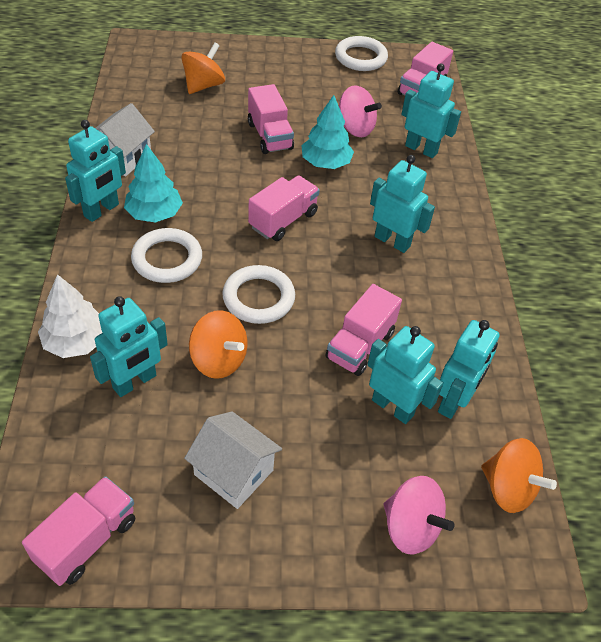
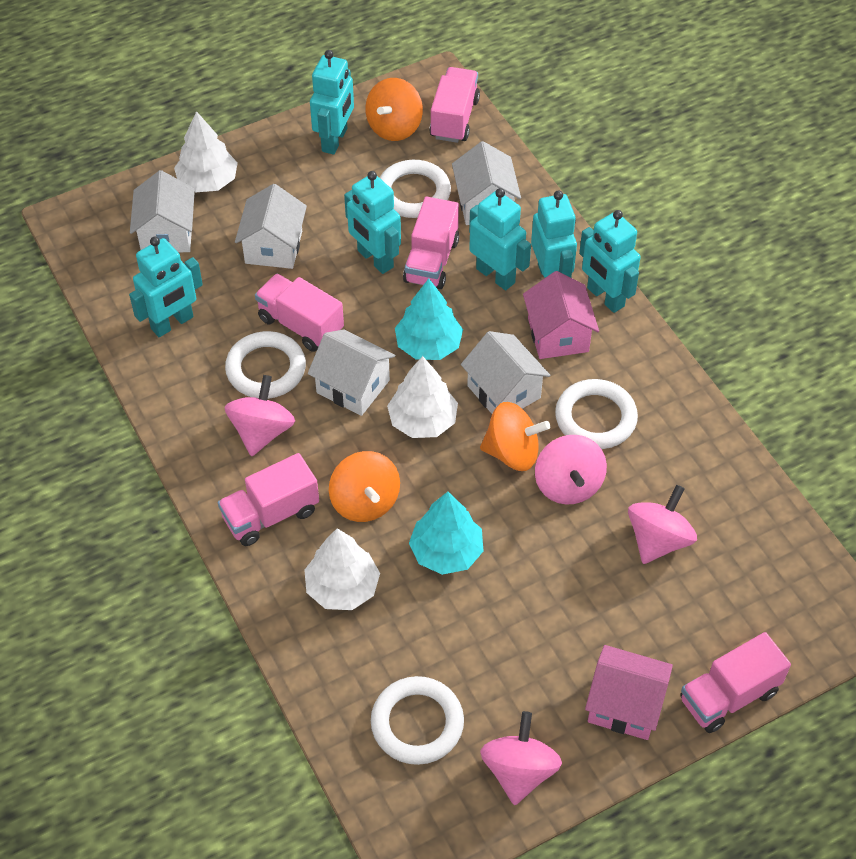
pink house: none = 0 -> [523,271,599,359] [585,645,673,740] = 2
pink spinning top: [339,85,382,137] [383,476,454,554] = 2 -> [225,375,295,456] [480,711,562,805] [535,435,607,504] [628,485,697,564] = 4
white house: [95,103,155,177] [184,411,282,509] = 2 -> [130,170,195,253] [235,184,307,269] [308,329,395,416] [452,141,521,225] [461,331,550,414] = 5
white ring: [131,228,202,283] [222,265,295,324] [335,36,388,71] = 3 -> [225,331,306,399] [371,676,464,765] [380,160,451,218] [555,379,638,449] = 4
white tree: [38,274,103,358] = 1 -> [174,111,238,192] [304,528,380,610] [387,356,458,438] = 3

